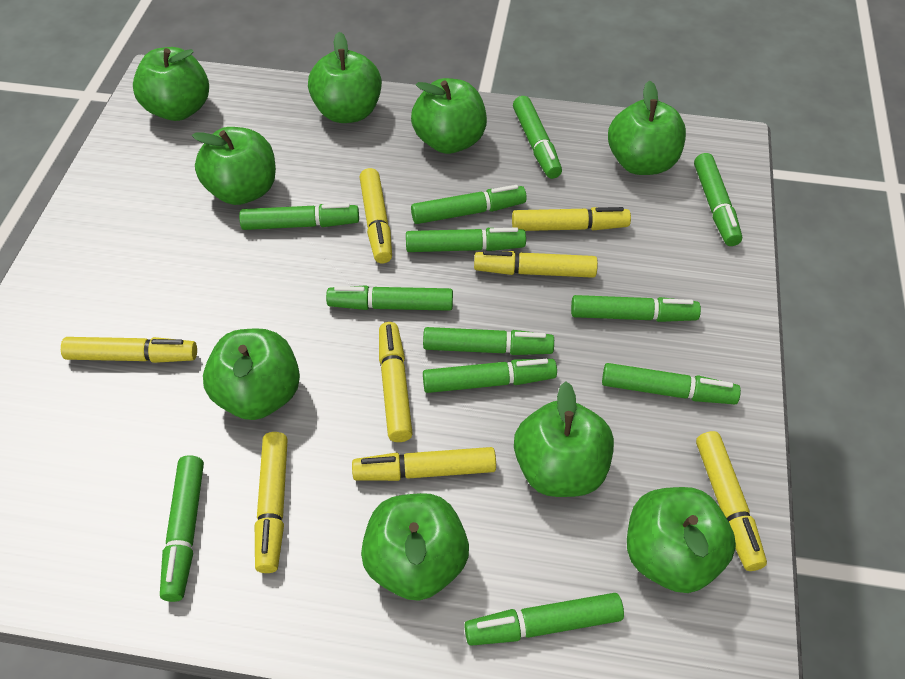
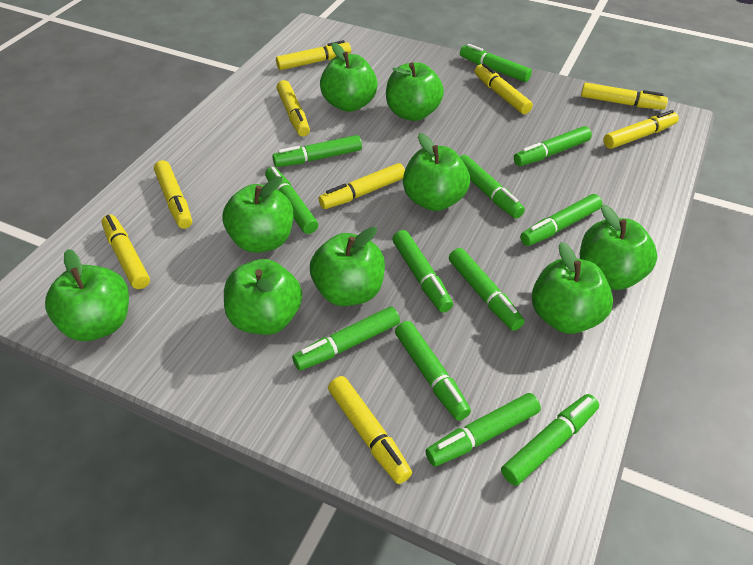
yellow marker: [61,337,197,363] [255,432,288,573] [352,447,496,481] [359,168,392,263] [379,322,413,442] [474,251,598,278] [512,207,631,231] [696,431,767,571] = 8 -> [101,214,150,289] [154,160,192,229] [276,40,351,70] [276,80,310,136] [319,163,405,209] [328,376,412,484] [475,63,533,114] [581,83,668,110] [603,110,679,149] = 9

